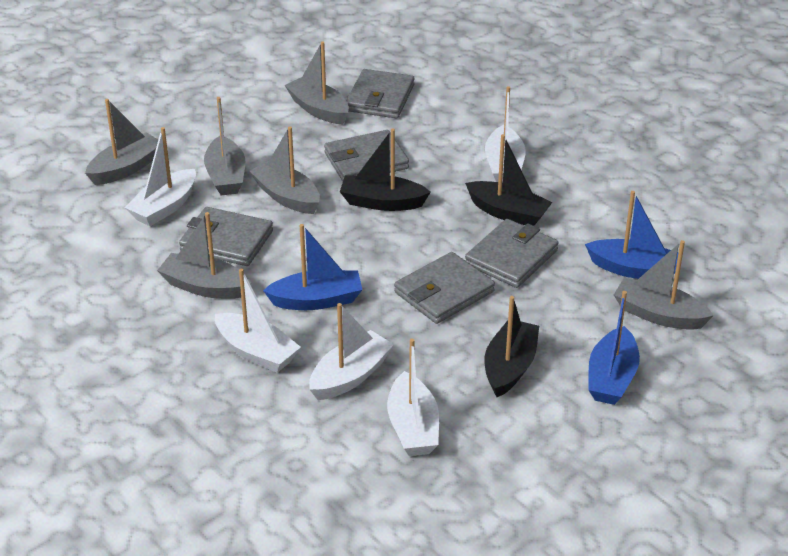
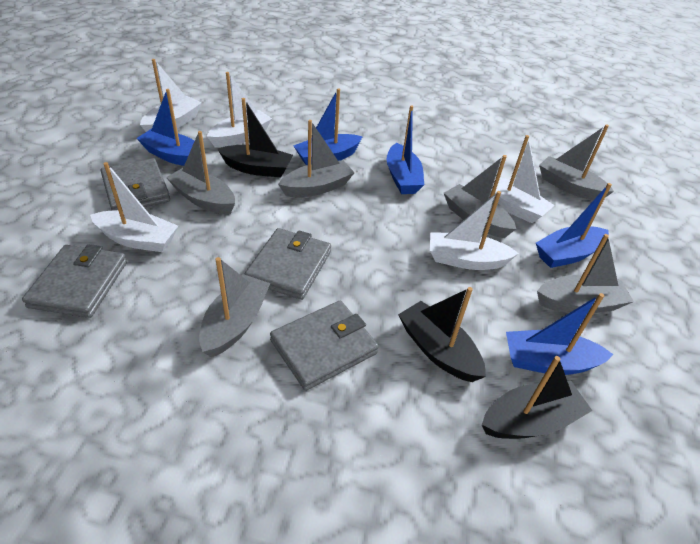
blue boat: [263,224,362,310] [585,191,679,279] [588,291,640,405] = 3 -> [136,89,194,166] [293,88,363,165] [387,105,424,194] [506,293,614,375] [536,183,612,268] = 5
grey wallet: [179,207,273,266] [324,130,409,181] [346,69,414,118] [394,252,495,324] [465,219,559,288] = 5 -> [22,244,127,318] [101,158,170,211] [244,228,331,300] [270,301,379,391] = 4

